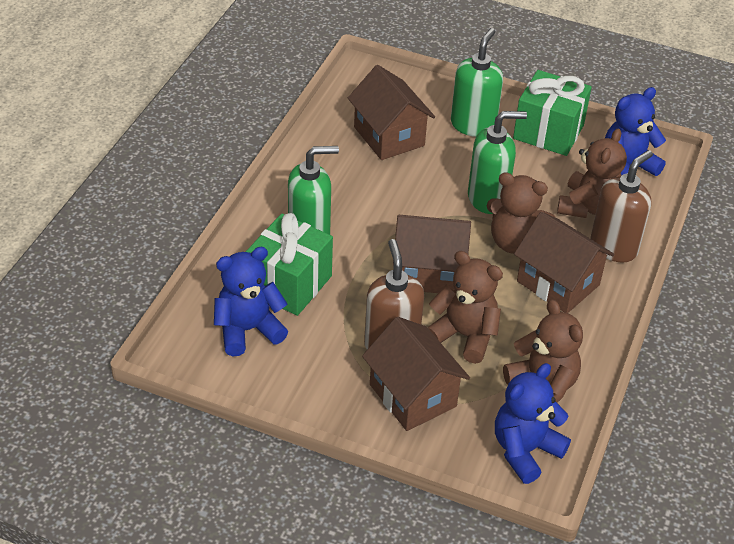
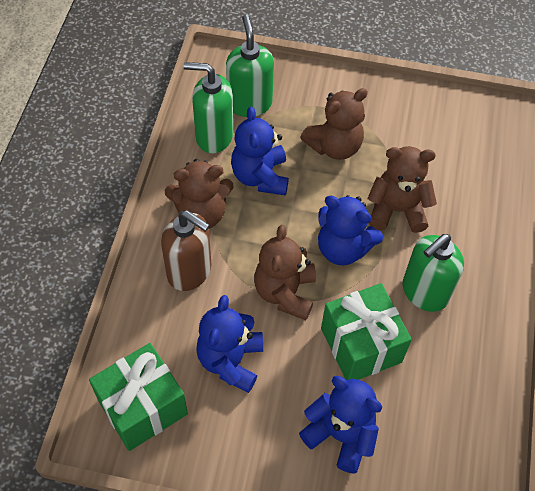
blue teddy bear: [214,247,288,356] [495,363,571,484] [605,87,666,176] = 3 -> [196,295,263,393] [231,107,289,196] [299,376,382,474] [318,195,383,265] = 4
brown house: [348,65,435,160] [362,317,470,431] [393,215,471,293] [514,212,614,313] = 4 -> none = 0
brown soap dispenser: [364,239,424,349] [590,150,653,263] = 2 -> [161,210,211,291] = 1

